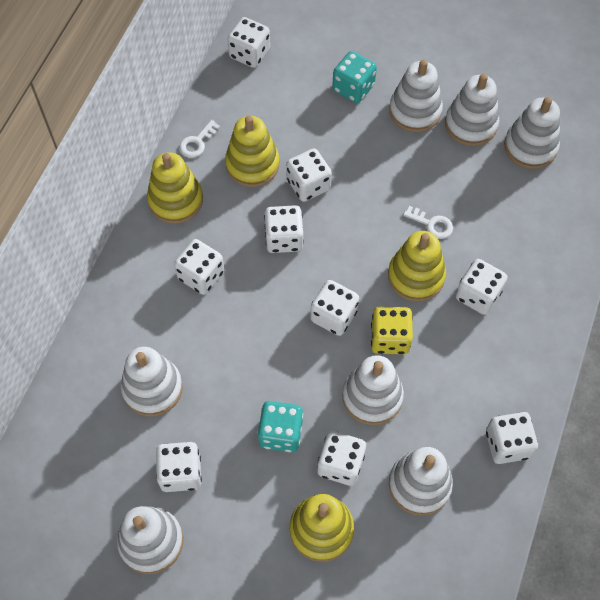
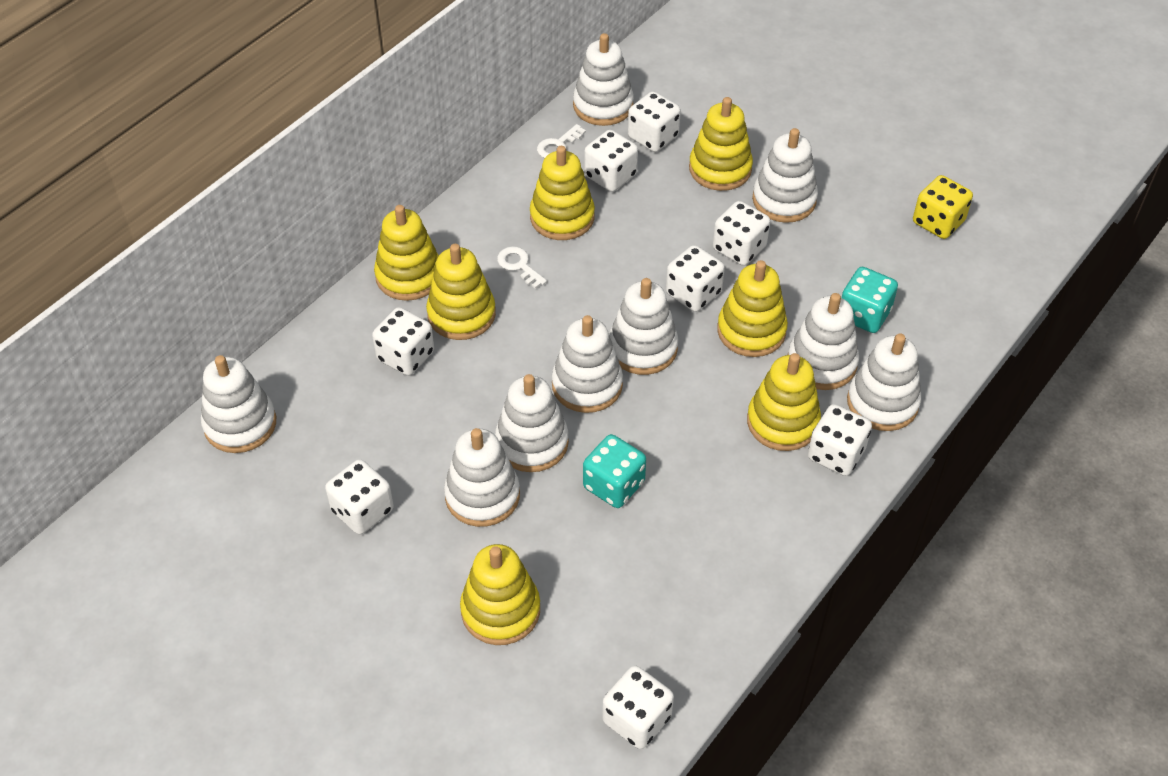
white dice: [156,442,202,492] [174,239,224,295] [227,17,270,68] [264,205,304,253] [286,149,332,202] [310,280,359,336] [317,431,366,486] [456,259,508,315] [486,412,538,464] = 9 -> [325,459,394,535] [372,307,434,376] [585,130,638,192] [602,665,674,749] [628,91,681,152] [666,245,725,312] [713,201,770,266] [808,404,872,476] = 8
white stacking toy: [117,506,183,574] [121,347,183,416] [342,355,404,425] [389,60,443,132] [389,447,453,516] [445,74,499,146] [504,97,560,169] = 7 -> [201,355,276,453] [444,428,520,527] [495,374,569,472] [552,315,623,413] [573,33,634,126] [609,278,678,375] [752,128,818,223] [788,293,859,390] [847,334,921,431] = 9
yellow stacking toy: [147,152,203,224] [225,116,279,187] [290,494,354,562] [388,231,446,302] = 4 -> [374,205,439,301] [426,244,496,340] [460,544,540,645] [530,146,595,240] [689,97,753,191] [717,260,788,357] [747,353,821,451] = 7

